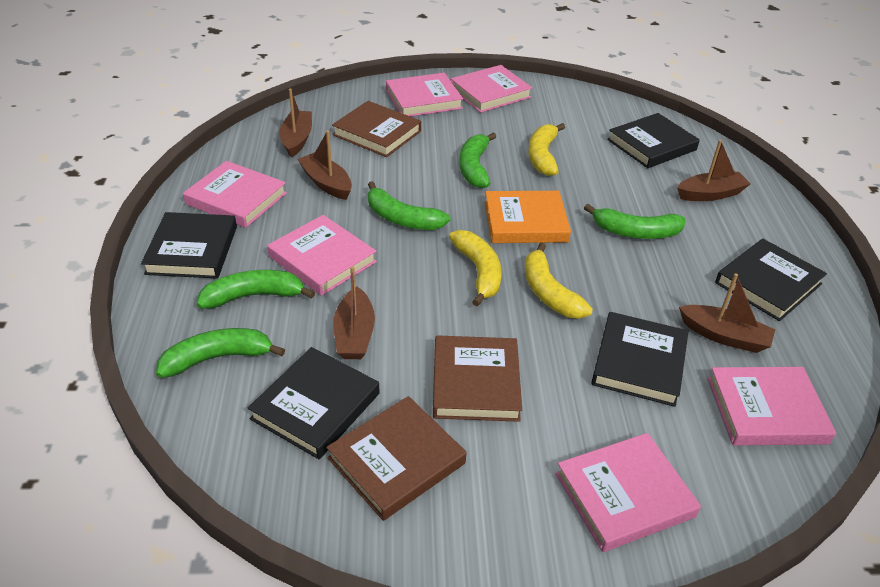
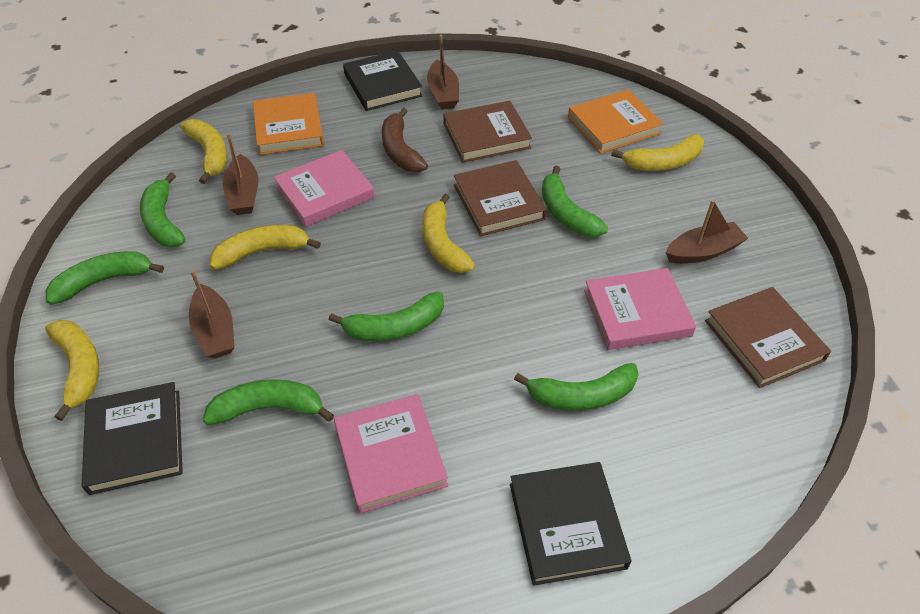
black book: [141,212,237,279] [248,347,379,459] [591,312,689,407] [607,113,700,168] [715,239,827,321] = 5 -> [82,382,183,495] [343,50,423,111] [510,462,631,586] = 3
brown banana: none = 0 -> [382,108,428,172] = 1
brown boat: [279,89,312,158] [297,130,352,200] [333,266,375,359] [677,140,751,201] [679,273,775,353] = 5 -> [189,270,235,359] [223,133,258,215] [427,35,459,110] [666,200,748,264] = 4
green banana: [156,328,285,378] [197,270,315,309] [368,181,451,230] [459,132,496,188] [584,204,686,239] = 5 -> [46,251,164,305] [140,172,186,247] [203,379,334,425] [329,292,444,341] [514,363,639,411] [542,166,608,237] = 6
orange book: [485,191,571,243] = 1 -> [253,93,324,155] [568,89,663,154] = 2
pink book: [183,161,287,228] [267,215,377,296] [386,73,463,117] [451,65,532,113] [556,433,701,552] [708,367,836,445] = 6 -> [274,150,375,227] [334,394,448,513] [584,268,696,350] = 3
yellow banana: [449,230,501,306] [525,242,593,319] [528,123,565,176] = 3 -> [45,320,99,421] [180,119,227,184] [210,225,321,270] [422,194,475,273] [611,134,704,171] = 5

